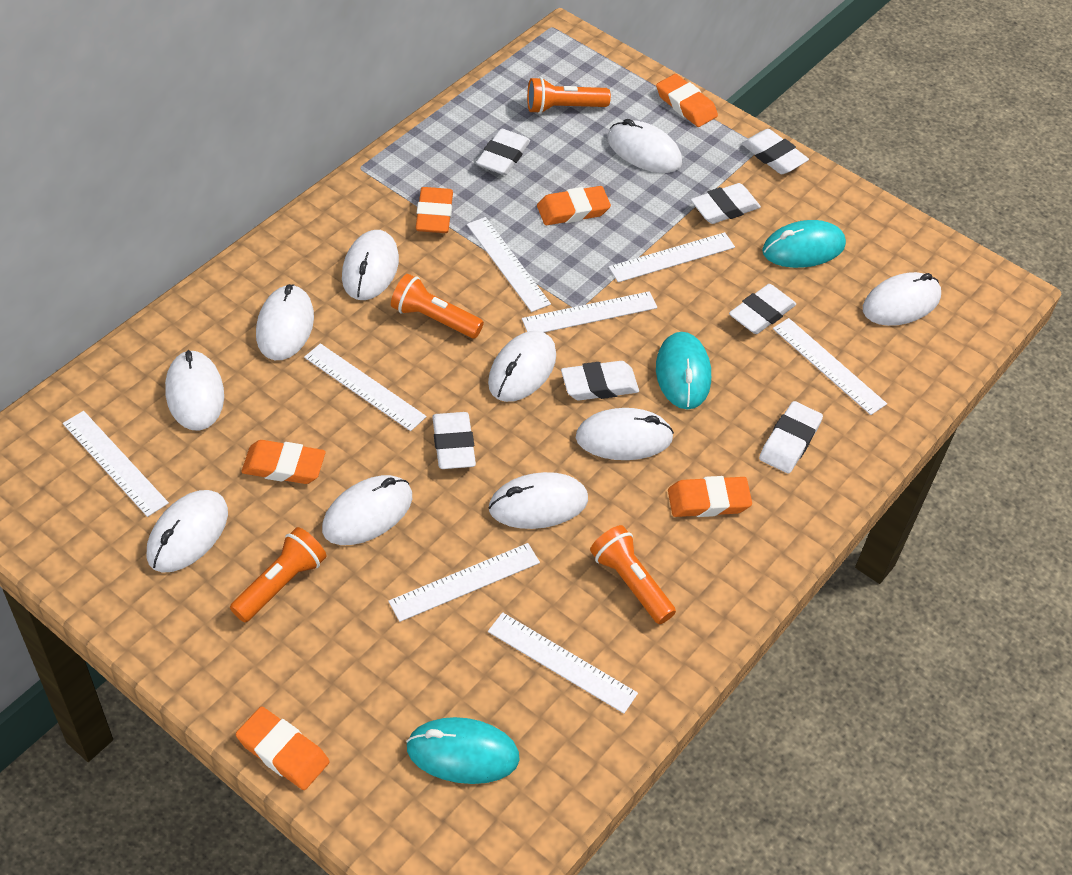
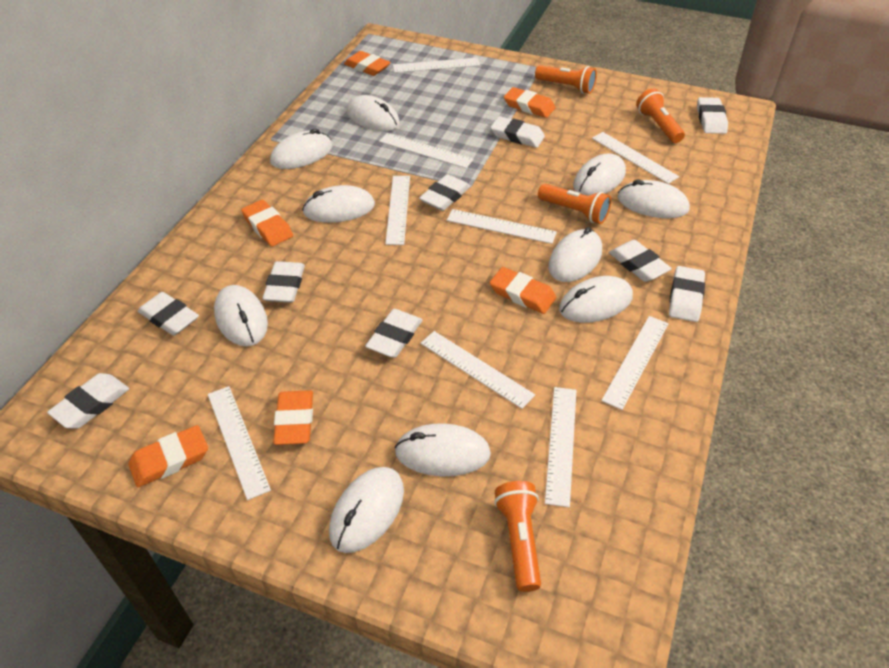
turquoise mouse: [406,717,520,784] [656,332,711,409] [762,220,846,268] = 3 -> none = 0
white eraser: [432,412,476,469] [476,129,530,175] [561,361,639,400] [691,183,761,224] [729,284,796,334] [741,129,809,174] [759,401,823,474] = 7 -> [47,373,129,429] [138,292,199,336] [262,261,305,303] [365,309,422,358] [419,174,470,211] [491,116,545,148] [609,240,672,282] [669,266,705,322] [697,97,728,134] = 9
white ruler: [63,411,169,517] [304,343,427,431] [388,543,540,622] [467,217,551,312] [488,612,638,714] [522,291,657,332] [609,232,735,282] [773,318,887,415] = 8 -> [208,386,271,500] [379,133,474,168] [385,176,410,245] [393,58,480,73] [421,331,535,409] [447,209,557,244] [545,387,576,507] [592,132,679,184] [601,316,669,410] = 9

